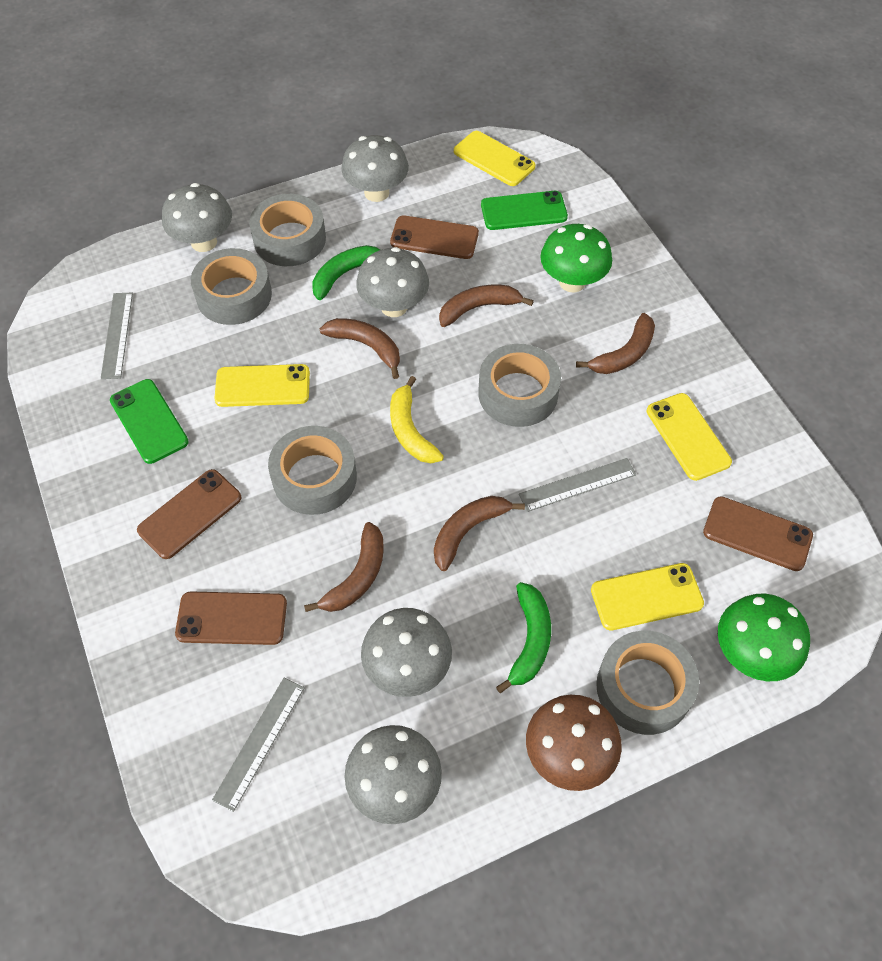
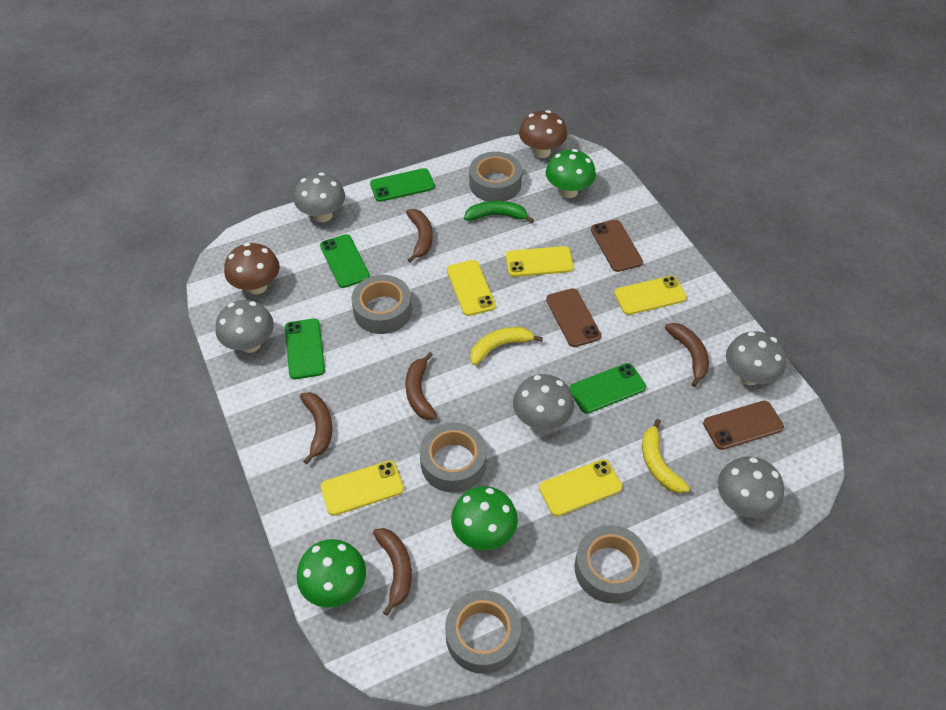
brown mushroom: [526,695,622,791] = 1 -> [224,243,280,294] [519,110,567,158] = 2
brown phone: [137,469,241,559] [175,592,287,645] [390,215,479,259] [703,496,813,571] = 4 -> [546,288,601,347] [591,220,643,272] [703,401,784,450] = 3
green banana: [312,245,380,300] [496,582,551,693] = 2 -> [464,201,534,223] = 1
green mushroom: [540,224,612,292] [718,594,810,681] = 2 -> [297,539,366,608] [451,486,518,550] [546,149,596,198] = 3
green phone: [110,379,189,464] [481,191,568,230] = 2 -> [285,318,325,379] [320,234,370,288] [370,168,435,202] [569,363,646,414] = 4
grey ruler: [101,293,133,379] [212,678,305,812] [519,458,636,512] = 3 -> none = 0
yellow banana: [390,376,444,463] = 1 -> [470,327,543,365] [642,419,690,493] = 2
yellow phone: [214,364,310,407] [454,131,535,186] [591,563,704,630] [647,393,732,481] = 4 -> [321,460,404,516] [447,260,496,316] [506,246,574,277] [539,459,622,516] [614,276,687,315] = 5

